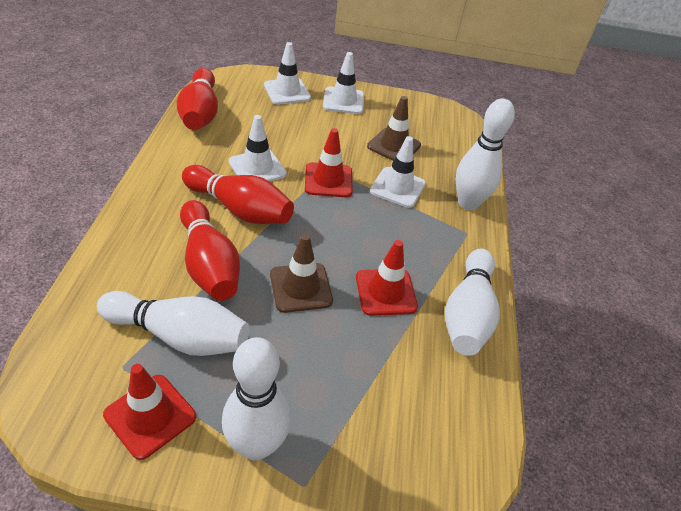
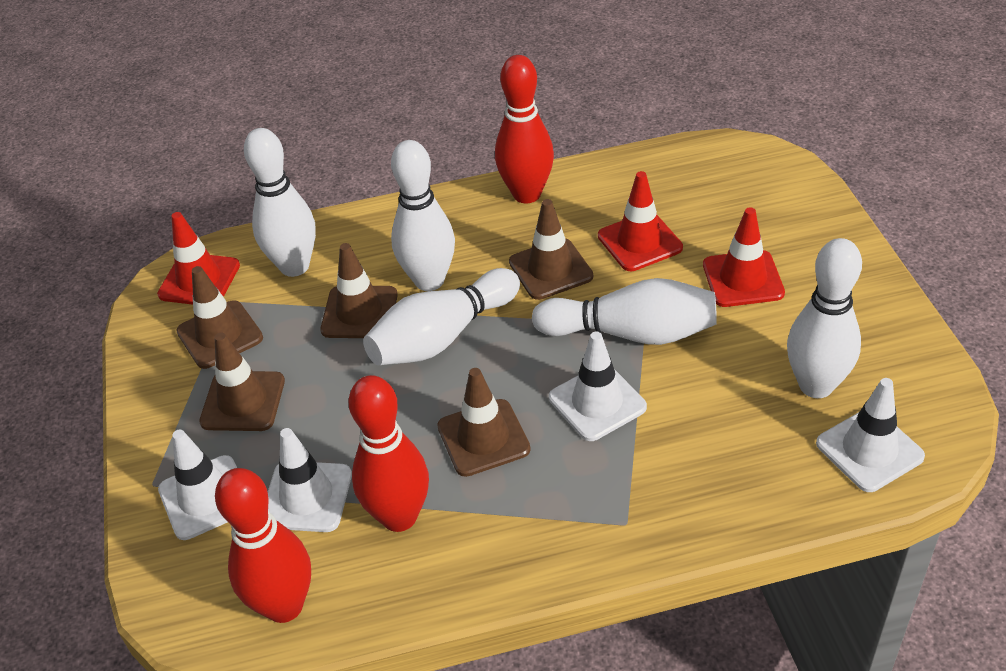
brown traffic cone: [270,234,333,313] [367,96,421,161] = 2 -> [176,266,263,369] [199,333,285,431] [320,243,398,338] [437,368,531,477] [509,199,593,300] = 5
white bowling pin: [97,291,249,356] [222,337,291,461] [445,249,500,356] [456,98,515,210] = 4 -> [244,128,316,277] [363,268,520,365] [391,140,455,291] [532,278,717,345] [787,238,862,398] = 5

